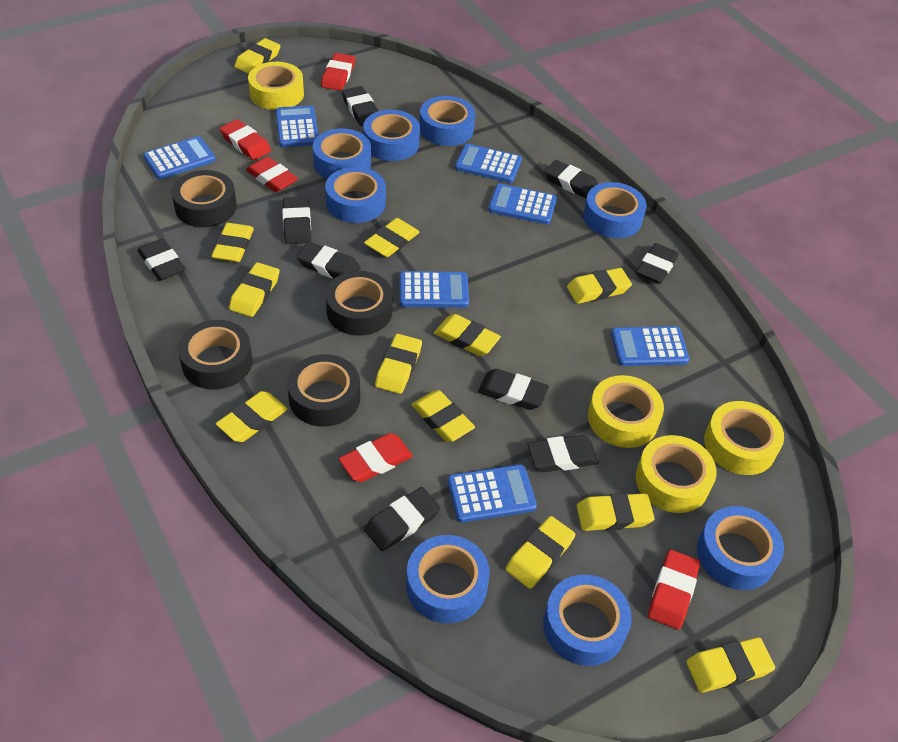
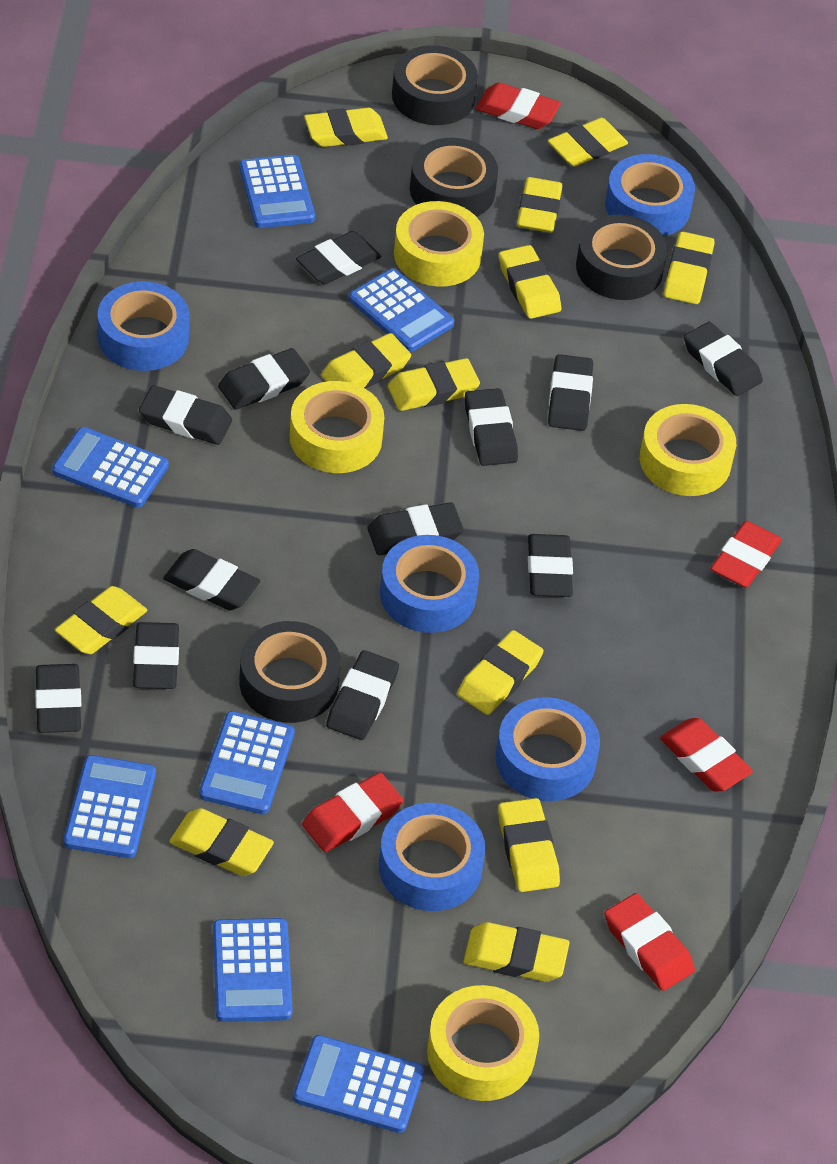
black eraser: [137,239,186,281] [282,197,311,244] [296,242,360,278] [342,86,379,126] [364,487,441,551] [478,369,549,410] [528,435,599,472] [545,160,598,198] [636,243,679,284] = 9 -> [35,664,81,733] [133,622,179,689] [139,385,232,445] [163,549,260,611] [218,348,310,410] [296,231,381,285] [326,650,399,740] [368,502,463,555] [465,388,518,466] [528,534,573,597] [548,354,593,431] [684,322,763,396] = 12
blue tape: [313,129,371,179] [325,167,386,223] [363,110,420,161] [406,535,490,623] [420,96,475,146] [543,574,632,666] [583,182,647,238] [697,506,784,590] = 8 -> [98,282,189,371] [379,803,486,911] [380,535,479,633] [496,697,600,801] [605,154,695,236] = 5

